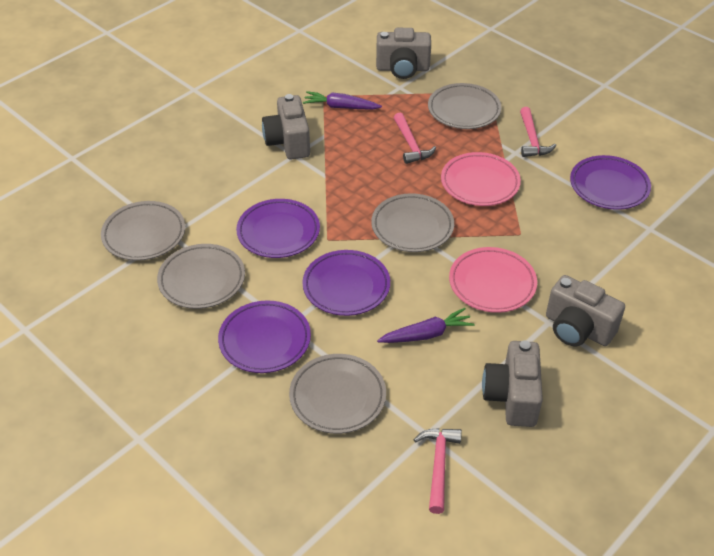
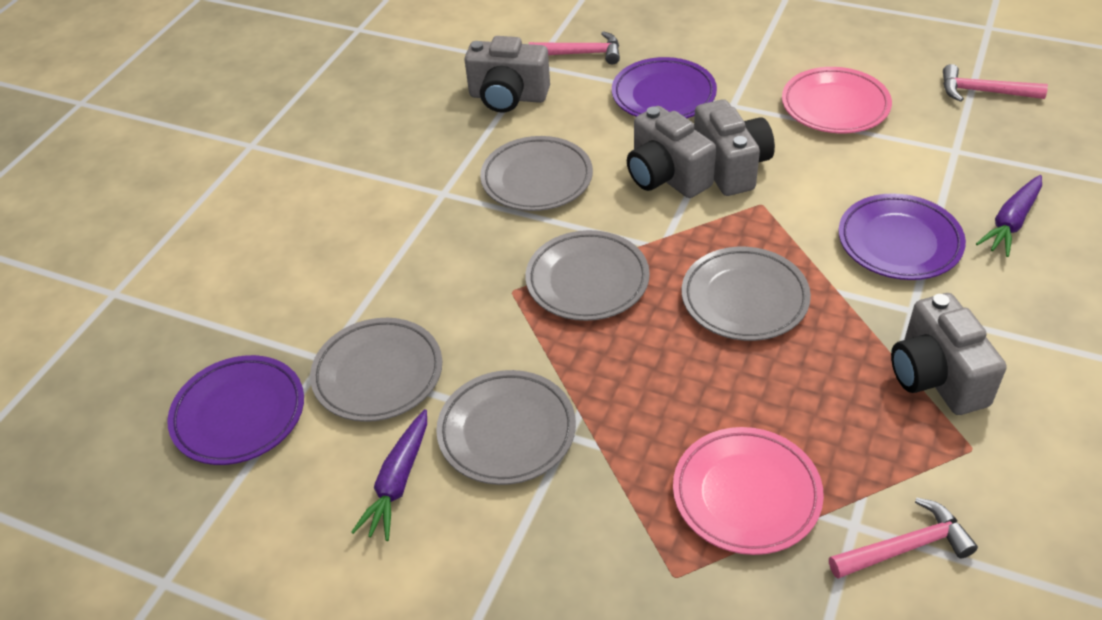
purple plate: [218,300,311,373] [236,199,320,258] [302,250,390,316] [570,155,651,210] = 4 -> [167,355,304,465] [612,57,717,118] [839,194,966,280] = 3

